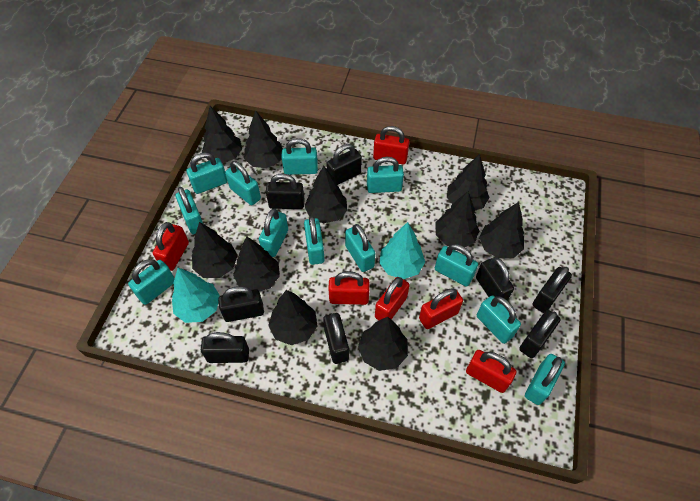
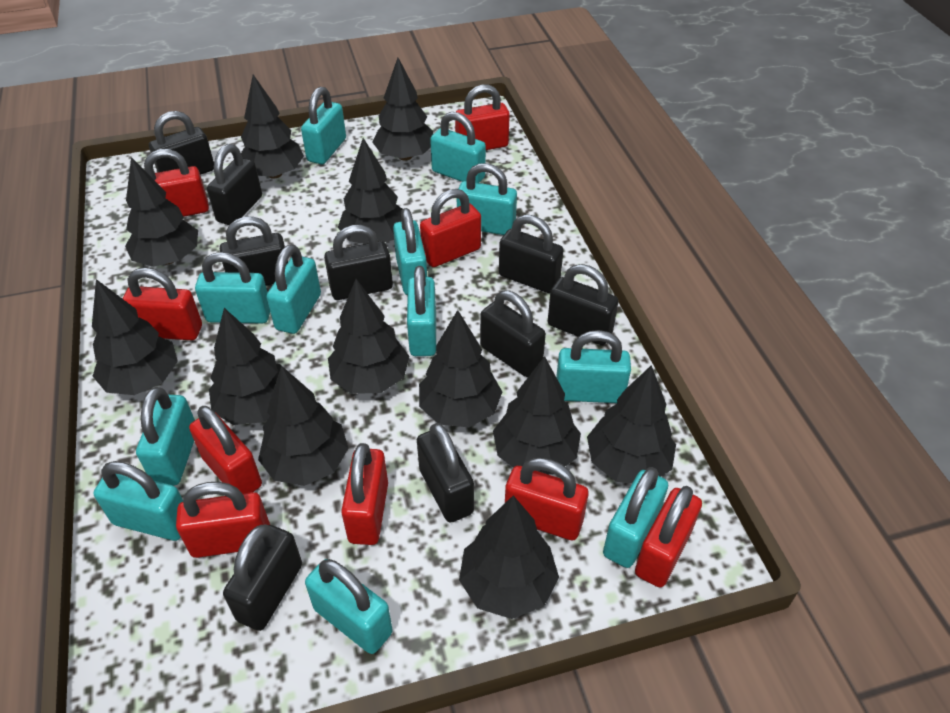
black padlock: [201,332,249,363] [218,286,264,322] [266,173,305,209] [323,313,349,364] [326,144,362,185] [476,258,514,301] [519,310,561,358] [532,267,572,313] = 8 -> [149,111,214,175] [207,144,262,225] [220,216,288,285] [223,525,302,631] [324,225,393,300] [417,423,474,523] [480,290,546,377] [499,214,564,293] [548,264,618,345] = 9
black tree: [192,222,238,278] [202,106,242,163] [233,236,280,292] [244,110,283,168] [268,290,317,345] [304,166,347,223] [358,317,408,371] [435,191,480,247] [447,154,490,210] [479,202,524,258] = 10 -> [92,279,178,395] [125,157,198,267] [209,308,281,425] [241,75,304,179] [258,366,349,486] [328,279,410,394] [338,138,403,244] [372,58,433,161] [419,310,502,427] [459,495,559,619] [493,356,581,475] [587,365,676,483] = 12
red padlock: [153,222,189,271] [328,271,369,305] [373,126,410,164] [375,277,410,320] [419,288,463,329] [466,350,517,393] = 6 -> [122,268,202,340] [144,149,209,217] [176,482,270,558] [189,406,262,494] [341,443,388,545] [420,189,481,267] [455,84,510,150] [505,458,589,540] [635,486,702,588] = 9
turquoise tree: [172,268,220,323] [379,222,425,279] = 2 -> none = 0

